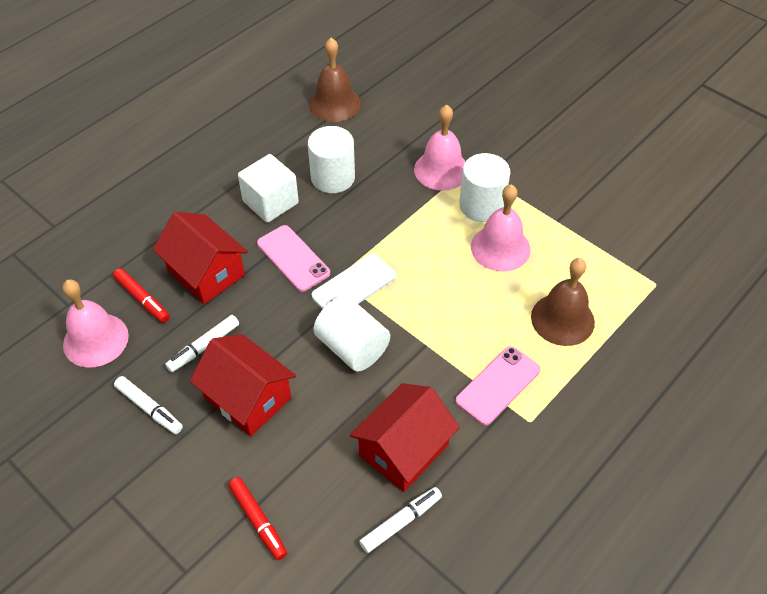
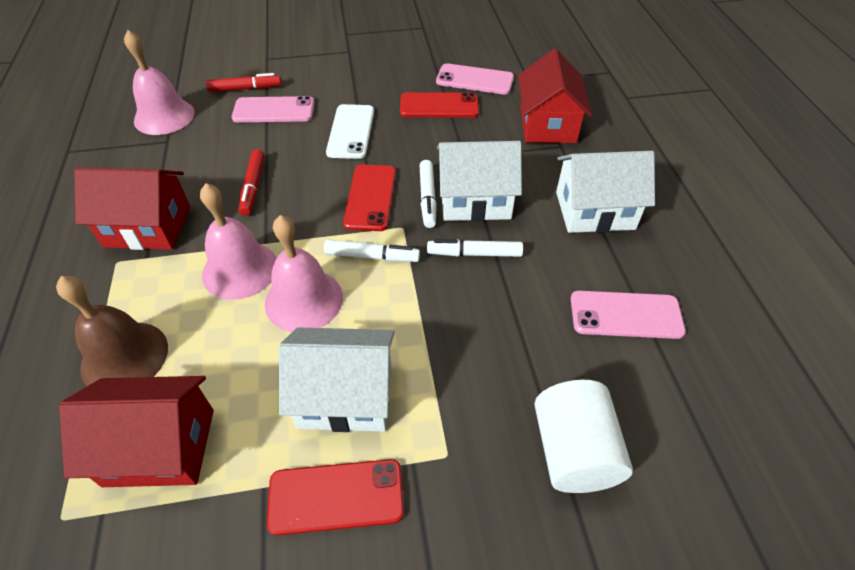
brown bell: [309,38,361,122] [531,258,595,346] = 2 -> [56,276,168,386] = 1
pink phone: [257,225,330,292] [455,346,540,425] = 2 -> [232,96,315,122] [436,63,514,94] [571,291,686,339] = 3
red phone: none = 0 -> [267,459,404,536] [343,164,396,231] [400,92,479,118] = 3
white cube: [238,154,299,223] = 1 -> none = 0
white cylinder: [308,126,355,193] [313,296,390,372] [459,153,510,222] = 3 -> [534,380,633,493] = 1
white house: none = 0 -> [279,327,395,432] [437,141,522,221] [556,151,655,233] = 3

